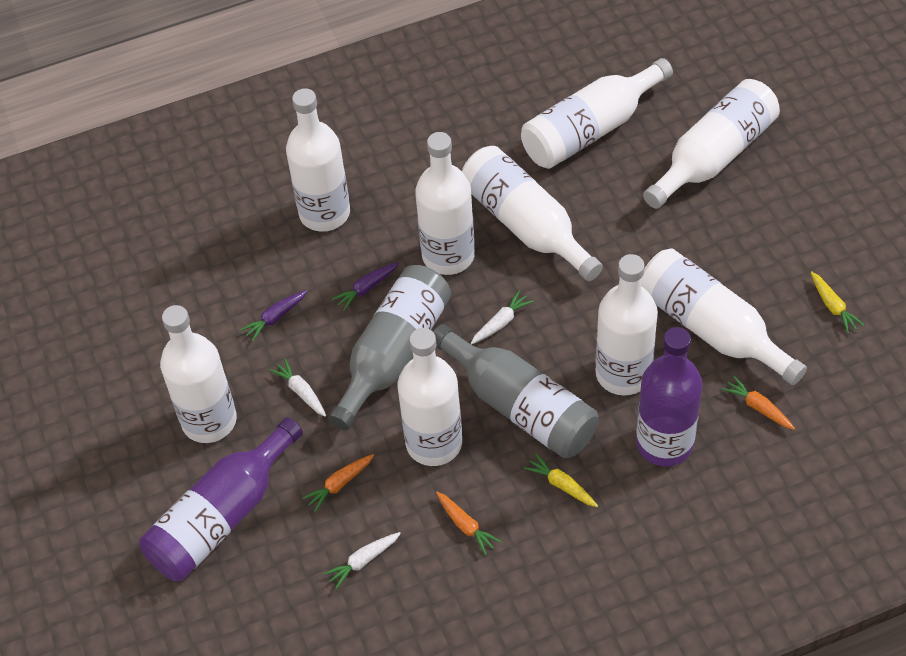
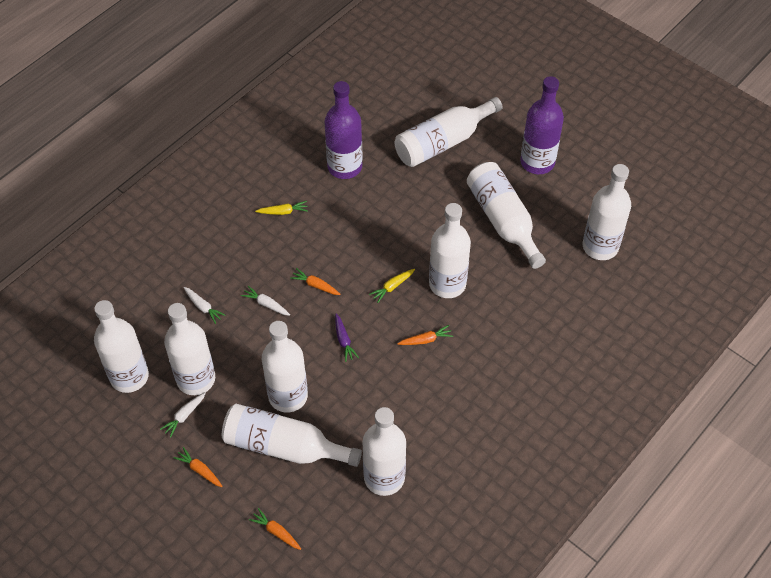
grey bottle: [328,265,451,430] [433,324,598,458] = 2 -> none = 0
orange carrot: [302,454,374,512] [436,492,501,555] [722,376,795,430] = 3 -> [173,447,223,487] [249,508,301,550] [290,268,341,295] [397,325,453,345] = 4
purple carrot: [240,290,307,342] [332,262,399,311] = 2 -> [335,314,359,362] = 1

